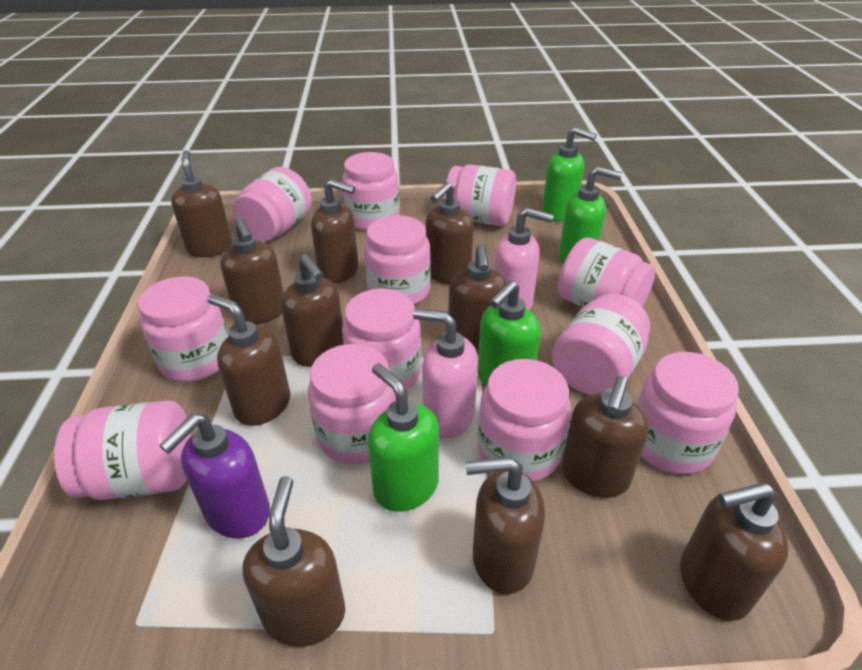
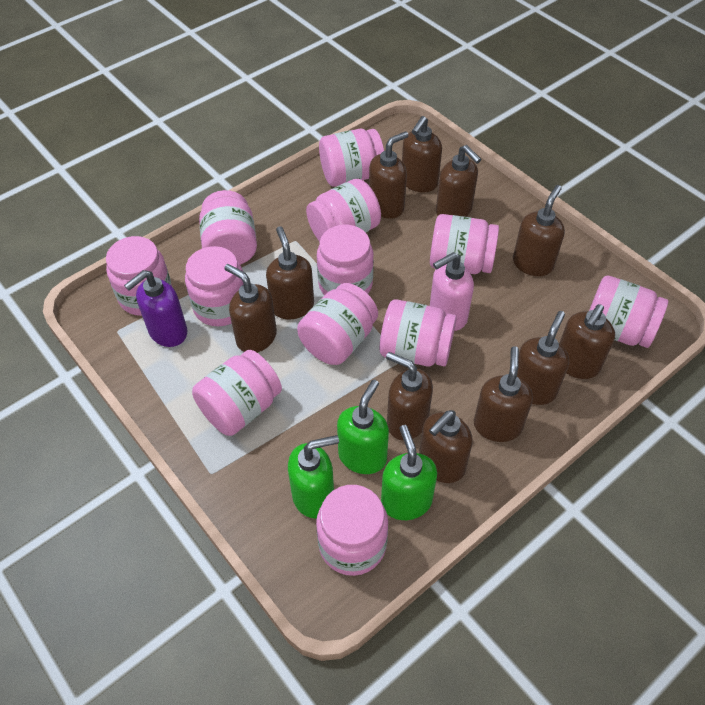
green soap dispenser: [368,363,439,512] [477,280,541,386] [542,127,597,222] [559,166,622,264] = 4 -> [288,435,339,518] [337,380,389,474] [381,425,437,520] = 3
pink soap dispenser: [413,309,478,438] [494,208,554,310] = 2 -> [430,252,474,331] = 1

